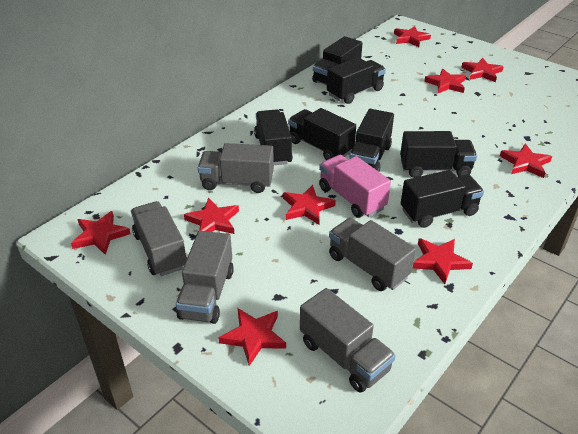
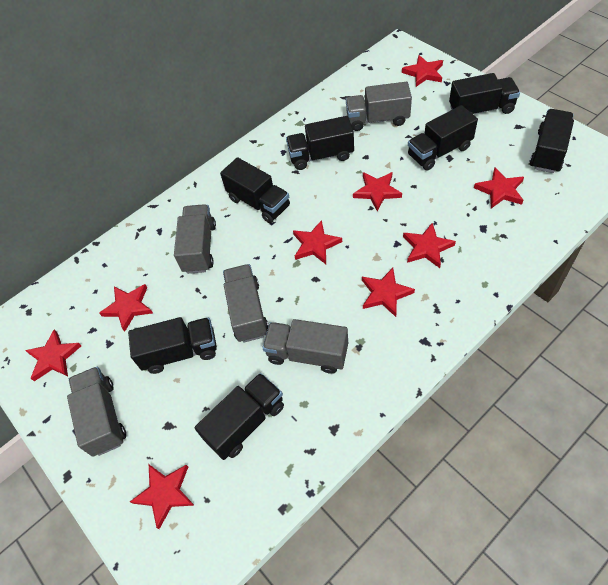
pink truck: [319,155,391,218] = 1 -> none = 0

